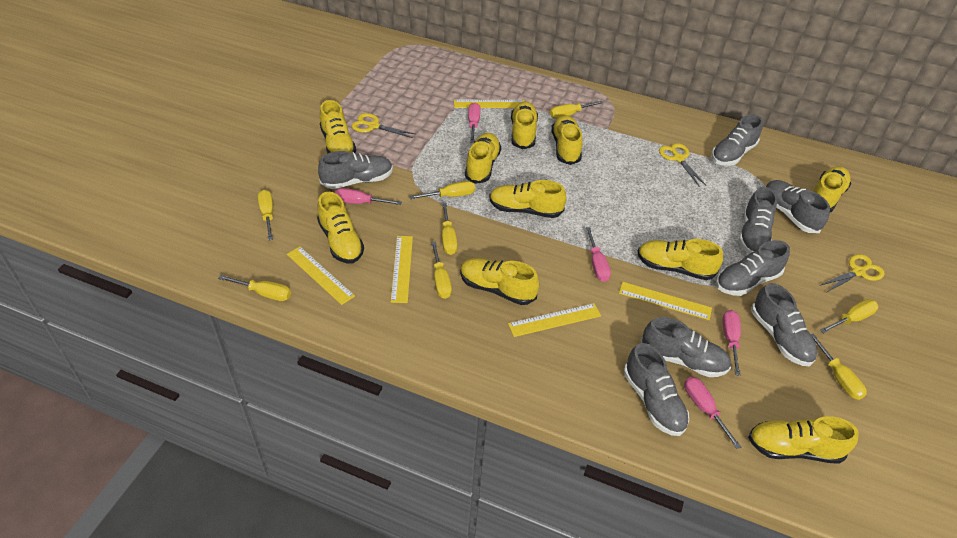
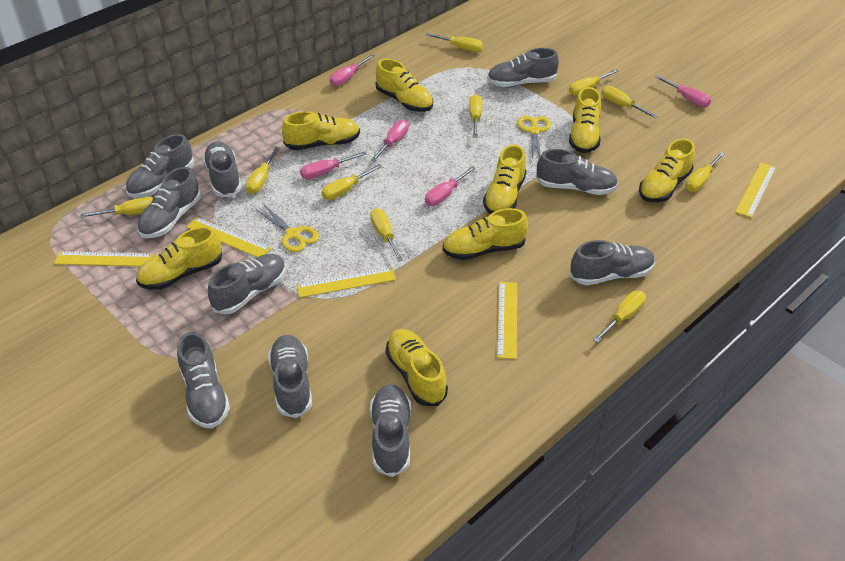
grey shoe: [318,151,393,189] [624,343,689,436] [641,317,731,377] [711,114,763,166] [716,240,790,296] [739,187,777,254] [751,283,818,366] [766,180,830,233] = 8 -> [125,134,194,198] [137,167,201,238] [177,332,230,428] [203,141,242,197] [208,254,286,314] [268,335,312,418] [370,384,411,477] [487,48,559,87] [536,149,618,195] [570,240,655,285] = 10
yellow scissors: [352,113,415,138] [659,143,706,186] [819,254,885,293] = 3 -> [257,204,319,252] [517,116,551,159] = 2
yellow screwdriver: [218,275,291,301] [258,190,273,240] [409,181,475,199] [431,242,452,299] [442,203,457,255] [550,101,603,119] [811,334,867,400] [820,299,878,333] = 8 -> [80,197,153,218] [245,147,280,194] [321,164,382,200] [370,208,403,262] [426,33,483,52] [469,94,483,138] [569,69,619,96] [593,291,646,343] [602,86,658,118] [686,152,725,192] = 10
yellow shoe: [317,192,364,264] [320,100,356,154] [460,258,539,305] [465,133,501,184] [489,180,566,218] [511,101,538,149] [551,115,583,165] [637,239,723,280] [748,416,859,464] [813,166,851,212] = 10 -> [136,226,222,290] [282,111,360,150] [376,59,433,112] [386,329,448,406] [442,208,528,260] [483,145,526,214] [569,87,601,153] [639,139,695,202] = 8

